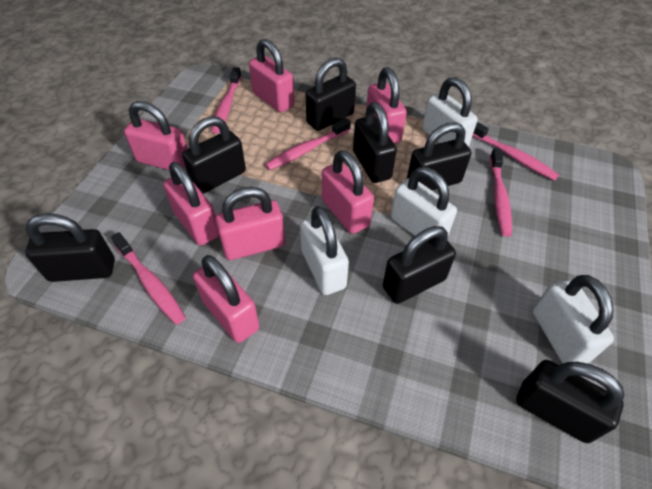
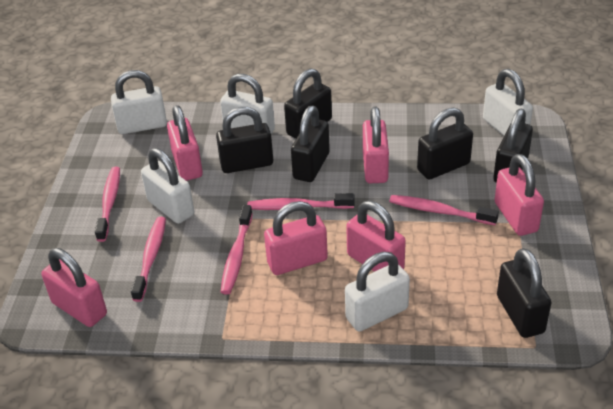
black padlock: [25,213,115,282] [182,116,246,194] [306,58,356,131] [353,102,397,183] [383,226,456,304] [407,122,471,190] [516,360,625,443] = 7 -> [216,107,273,173] [284,68,332,139] [291,106,330,182] [417,108,473,179] [493,109,533,183] [497,248,551,338] = 6
pink padlock: [124,101,187,170] [163,162,219,246] [193,255,259,343] [215,187,285,260] [249,39,294,112] [322,150,374,234] [366,67,407,143] = 7 -> [41,248,107,327] [167,105,203,181] [264,201,328,275] [346,201,406,272] [363,106,389,183] [494,154,544,236] = 6
white padlock: [300,206,349,295] [391,167,457,236] [422,77,478,147] [533,275,614,364] = 4 -> [111,70,167,134] [141,148,194,224] [220,74,275,134] [345,252,410,332] [483,69,533,136] = 5

